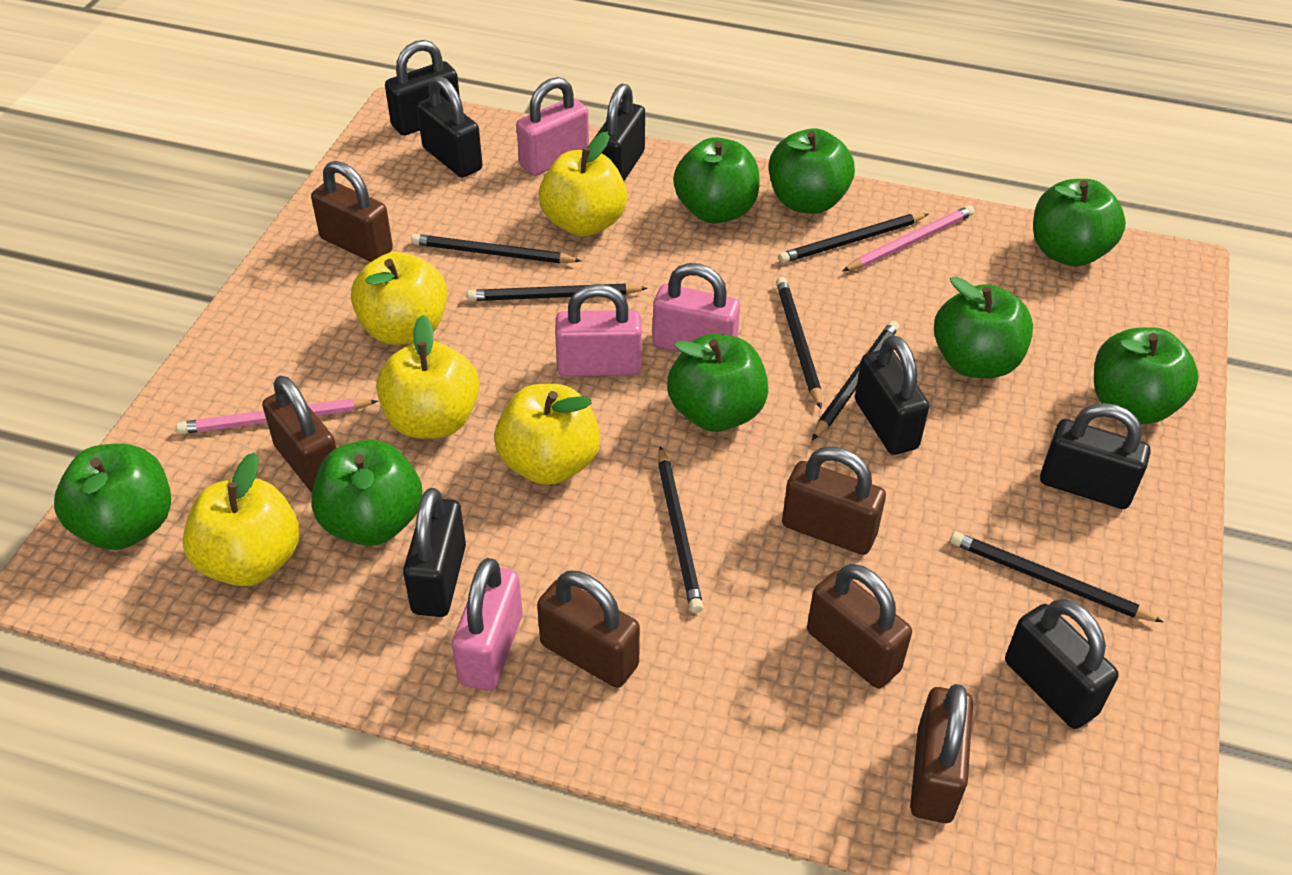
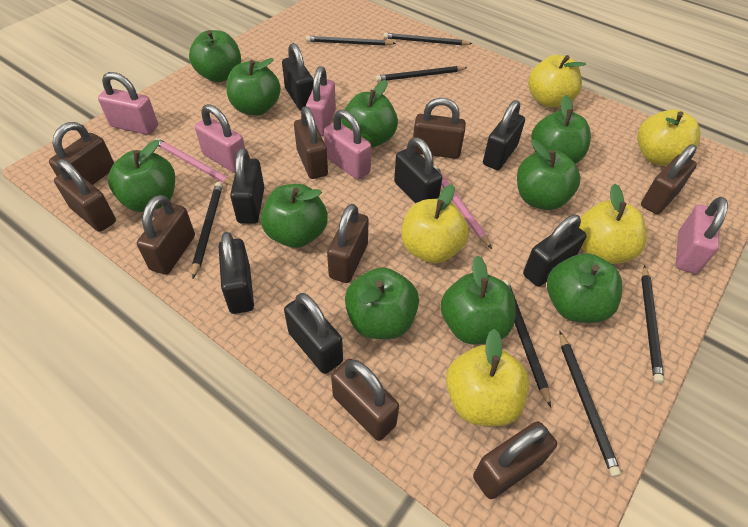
brown padlock: [262,376,336,492] [311,161,393,262] [537,571,640,688] [782,446,886,555] [807,564,912,688] [910,684,973,823] = 6 -> [49,122,114,185] [54,159,116,232] [137,195,195,275] [294,106,328,179] [327,204,369,283] [331,359,399,441] [413,98,466,159] [473,421,557,499] [641,144,697,214] = 9
green apple: [54,444,171,550] [311,440,423,546] [667,334,768,432] [673,137,760,224] [769,128,855,214] [934,276,1033,378] [1033,179,1126,266] [1094,327,1199,424] = 8 -> [108,140,175,212] [189,30,241,83] [226,58,281,116] [261,184,328,248] [341,80,398,148] [345,267,419,339] [441,255,516,345] [517,139,580,210] [531,95,591,164] [547,253,622,323] = 10
pink padlock: [452,558,522,691] [516,77,589,176] [555,284,642,377] [652,263,740,352] = 4 -> [98,72,158,135] [195,104,245,173] [306,66,336,136] [324,110,371,180] [676,197,728,274] = 5

